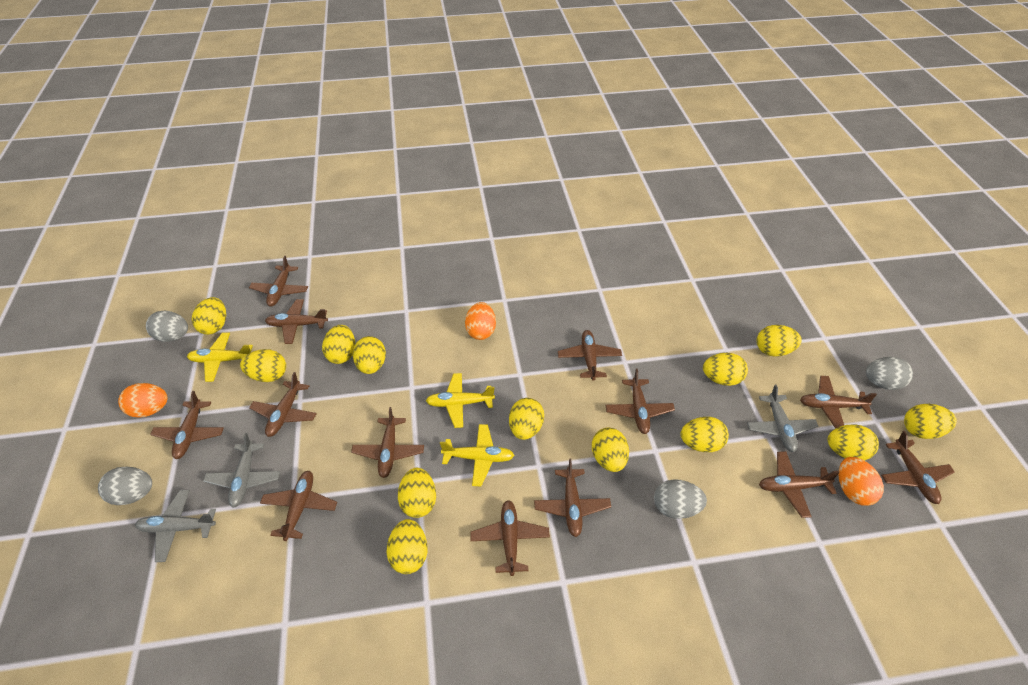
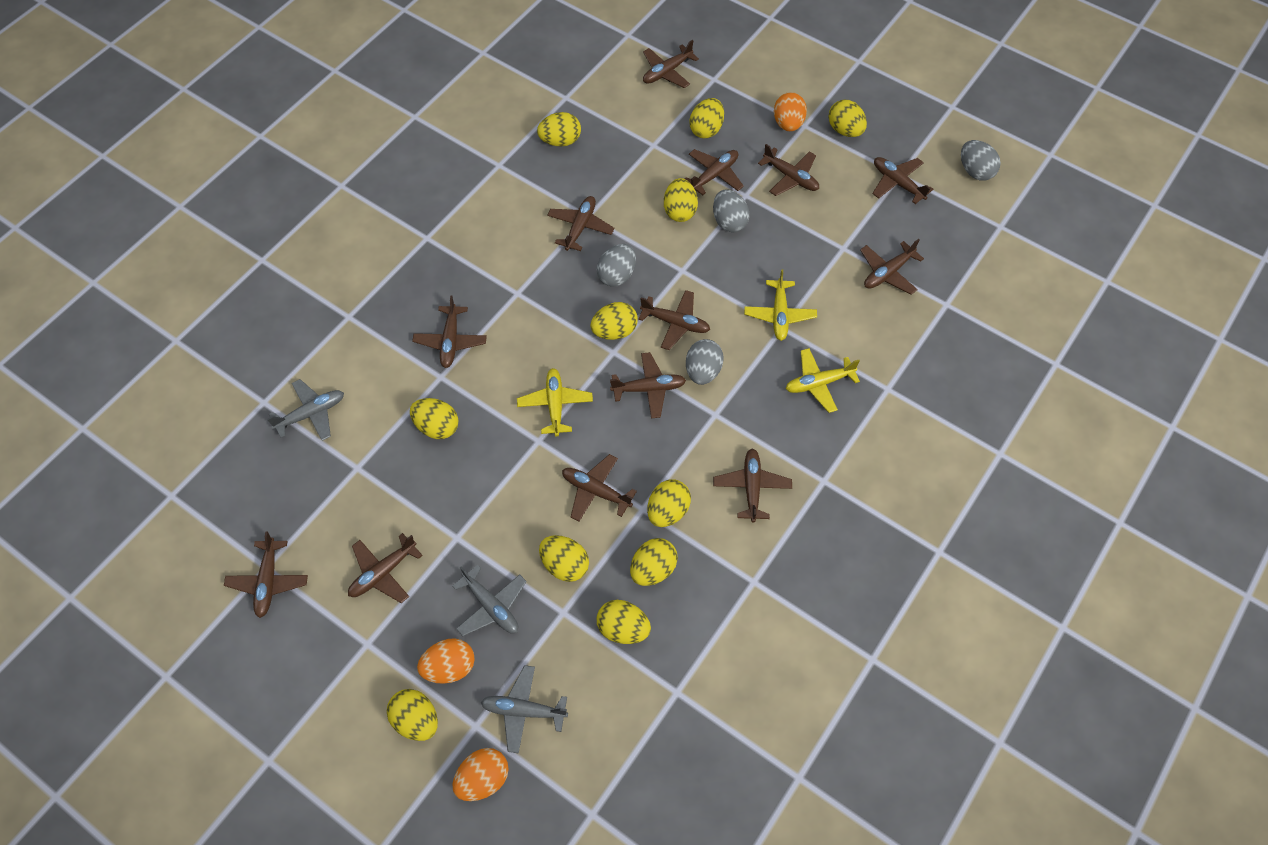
yellow egg: [192,297,226,335] [240,349,286,382] [322,325,355,364] [353,336,386,374] [387,519,428,574] [398,468,436,518] [509,398,544,440] [592,428,629,472] [681,417,729,452] [703,353,748,386] [757,325,802,357] [828,424,879,460] [904,404,957,439] = 13 -> [387,689,438,741] [410,398,458,439] [537,112,581,147] [539,535,589,582] [591,302,638,340] [597,600,651,644] [630,538,678,586] [647,480,691,527] [664,178,698,222] [689,98,724,138] [828,100,867,137] = 11

